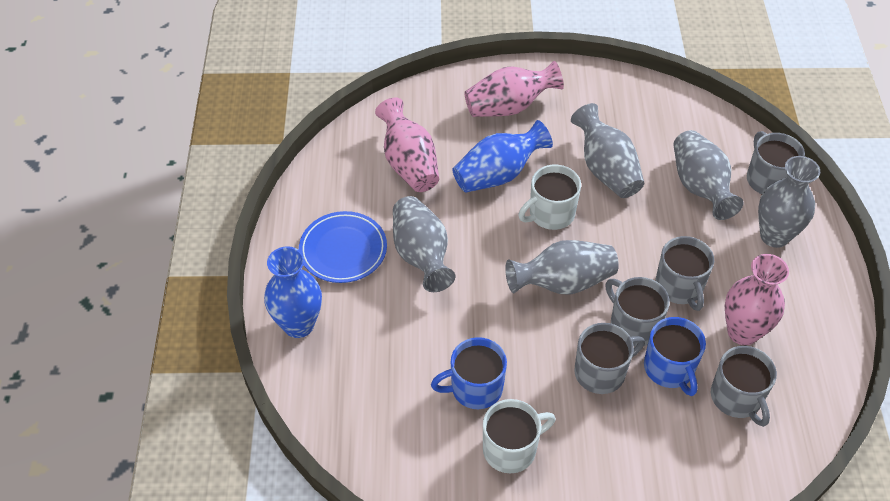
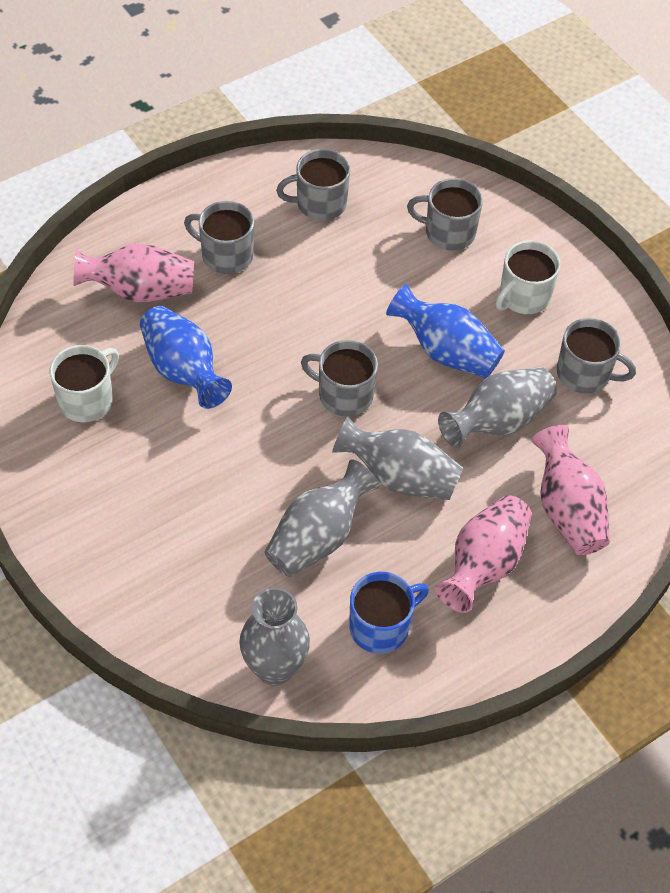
blue mug: [431,337,507,409] [644,317,706,396] = 2 -> [349,572,429,654] = 1
blue plate: [299,211,387,283] = 1 -> none = 0
grey vase: [393,196,455,292] [505,240,619,295] [571,103,644,198] [673,130,744,220] [758,156,820,248] = 5 -> [239,587,310,686] [265,459,379,577] [332,416,463,500] [438,367,557,448] = 4

